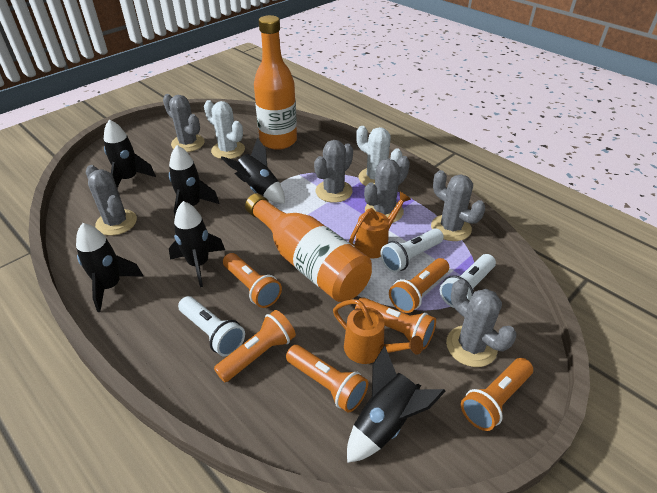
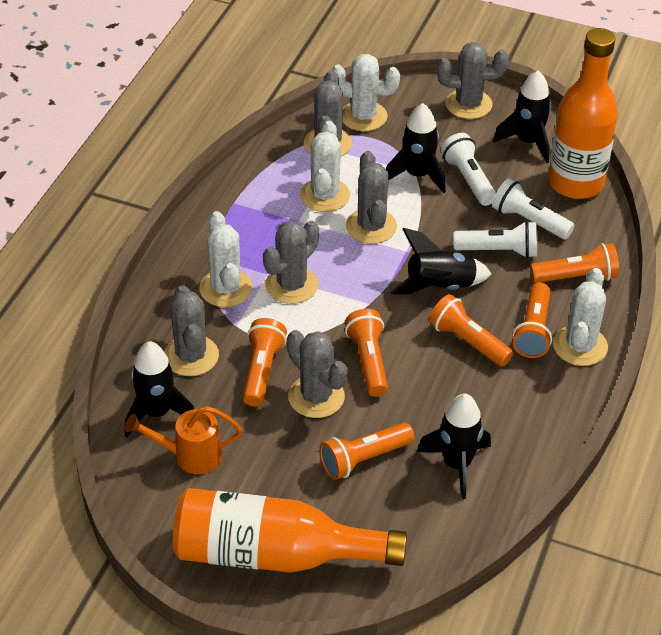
black rocket: [76,223,143,312] [104,119,156,188] [169,145,220,215] [169,201,225,287] [221,138,285,204] [347,346,446,463] = 6 -> [125,341,194,437] [386,103,446,193] [390,228,491,295] [417,393,491,499] [493,71,552,163] = 5
orange watering can: [333,299,423,364] [349,192,411,258] = 2 -> [125,406,243,474] = 1
white cactus: [204,100,245,159] [356,126,402,186] = 2 -> [199,211,253,307] [300,121,350,212] [332,54,400,131] [553,268,608,366] = 4

